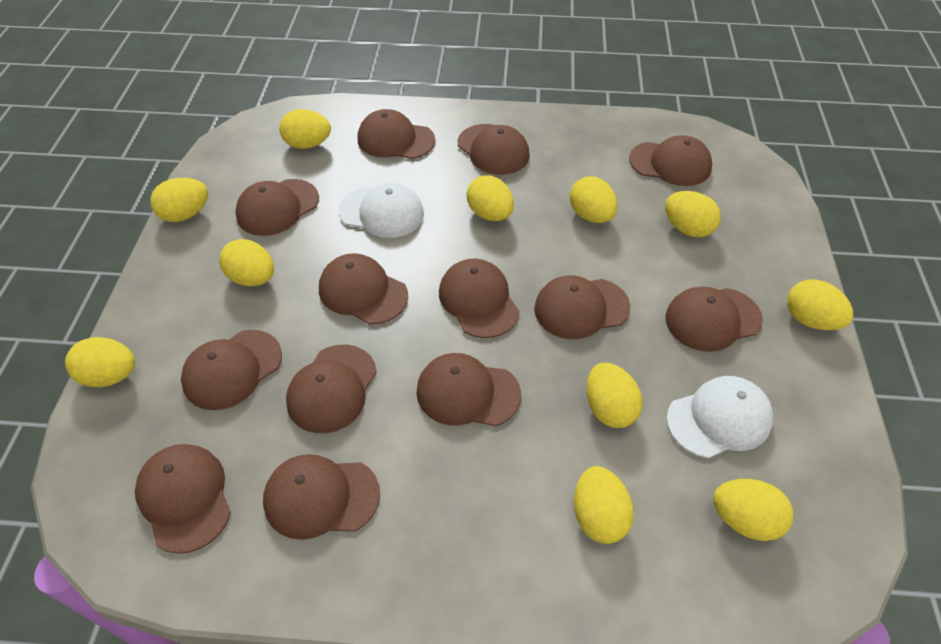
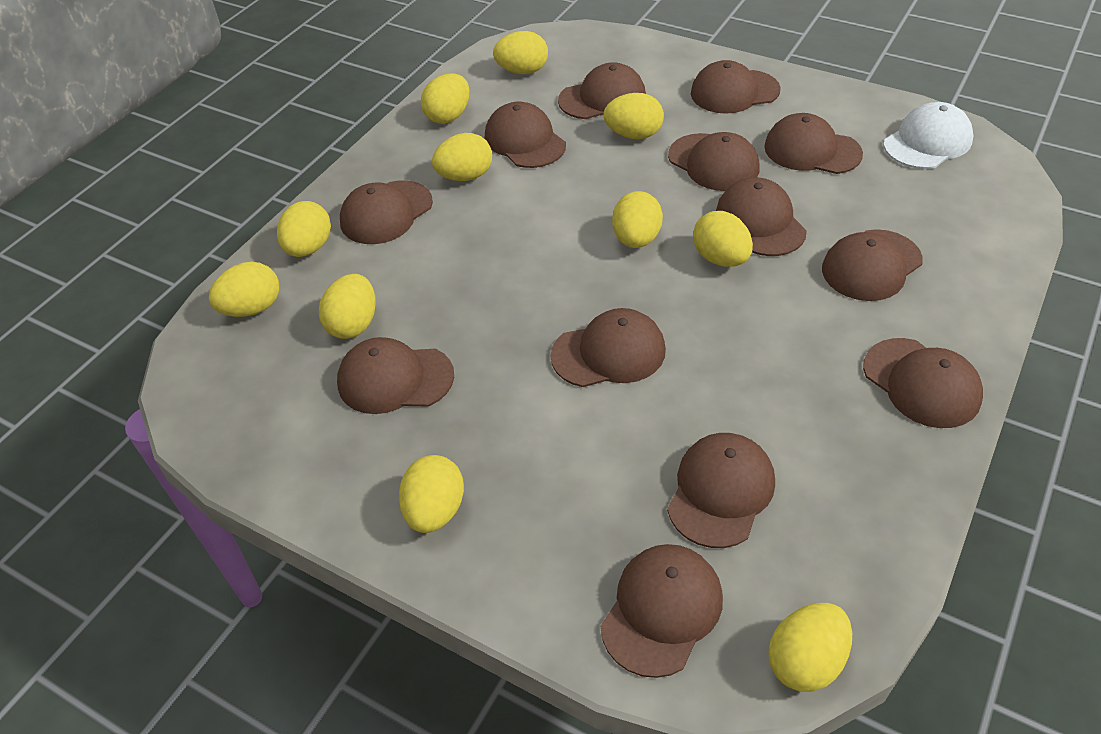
white cap: [338,183,424,238] [666,376,773,458] = 2 -> [884,102,973,169] = 1

